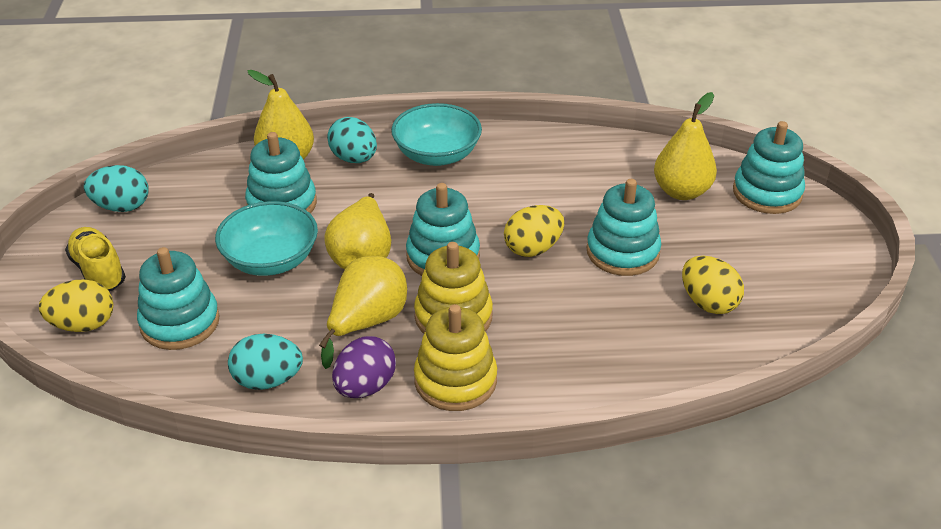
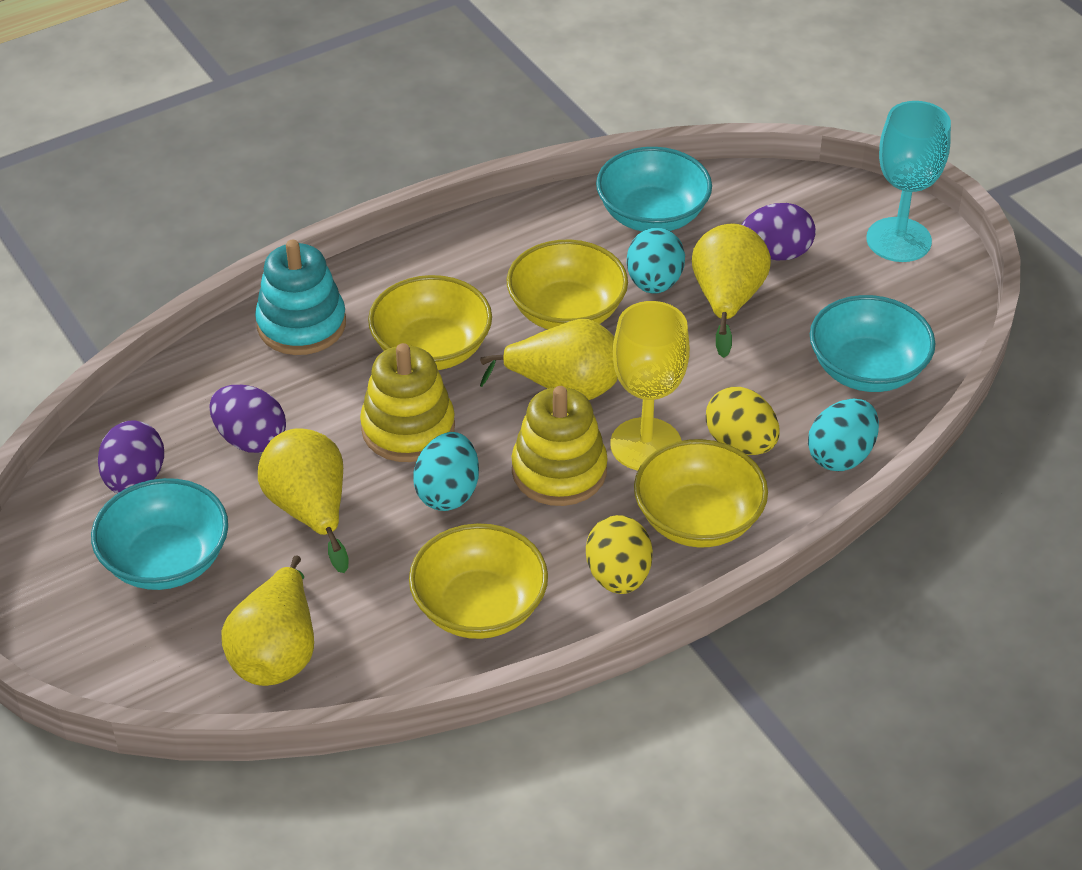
purple egg: [332,336,396,398] = 1 -> [98,420,164,494] [209,385,286,453] [742,203,816,260] = 3
turquoise bowl: [215,201,318,276] [391,103,482,166] = 2 -> [91,478,228,590] [596,147,712,232] [810,295,936,392] = 3
turquoise goblet: none = 0 -> [866,101,951,262] = 1
turquoise stacking toy: [137,247,220,350] [245,132,317,214] [406,183,480,276] [587,179,661,276] [733,121,805,214] = 5 -> [255,240,346,355] = 1
yellow bowl: none = 0 -> [368,275,492,370] [409,523,548,639] [507,240,628,329] [634,439,768,548] = 4
yellow egg: [39,279,113,332] [504,205,564,257] [682,256,744,314] = 3 -> [586,515,653,594] [706,387,780,455] = 2
yellow goblet: none = 0 -> [610,301,690,470] = 1
yellow shoe: [65,227,126,291] = 1 -> none = 0

